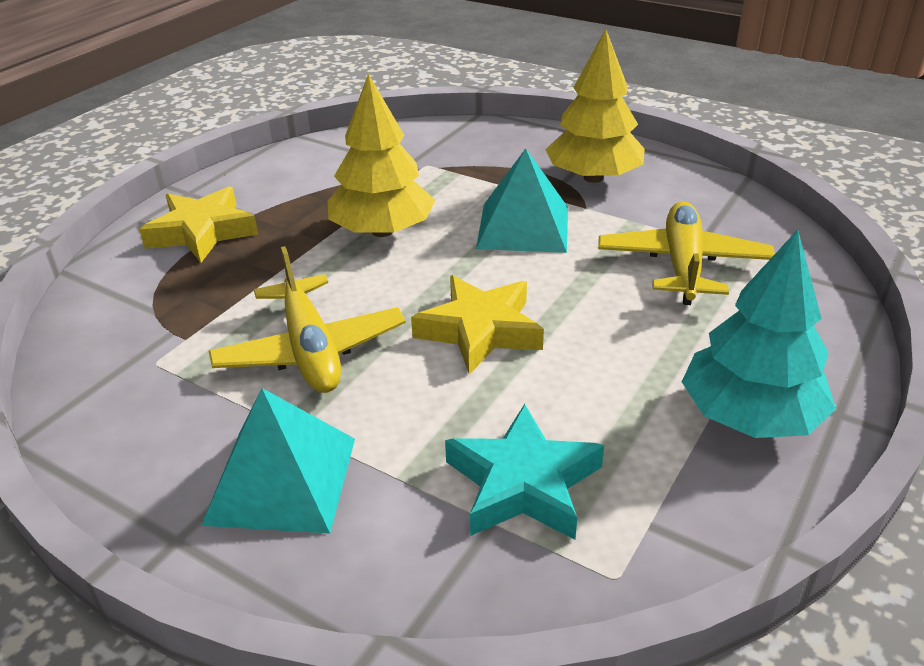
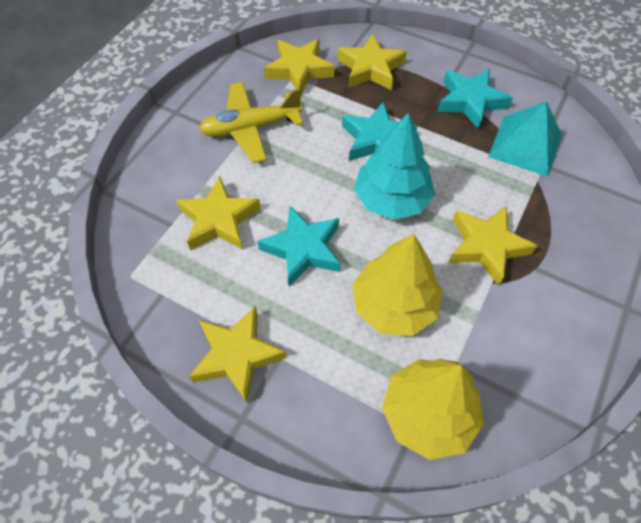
turquoise pyramid: [201,388,355,534] [476,149,568,253] = 2 -> [488,101,562,177] = 1
turquoise star: [445,404,604,540] = 1 -> [257,206,341,287] [342,102,417,161] [437,69,513,129] = 3
yellow plane: [209,246,406,393] [598,201,775,305] = 2 -> [199,82,303,163] = 1
yellow star: [139,186,258,263] [411,275,544,375] = 2 -> [176,176,261,250] [189,306,287,402] [264,39,335,94] [337,34,407,90] [449,206,538,286] = 5

